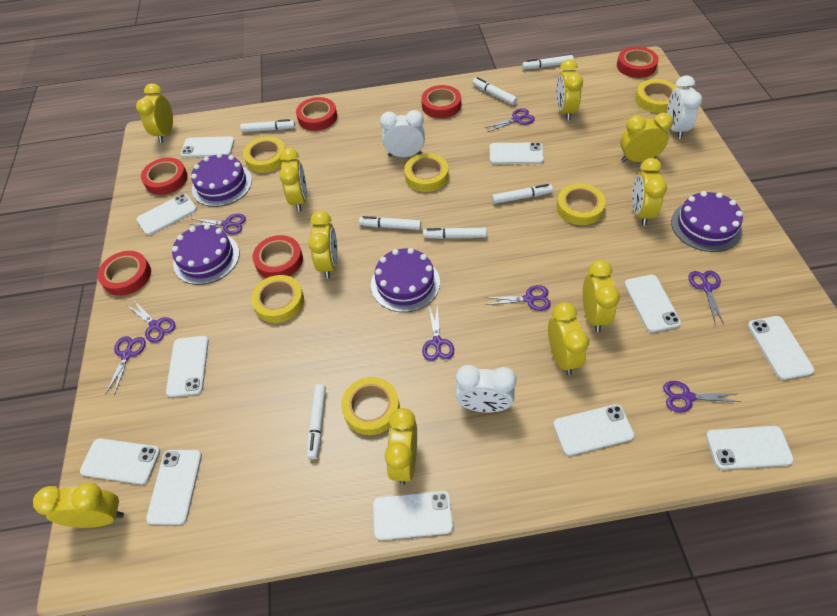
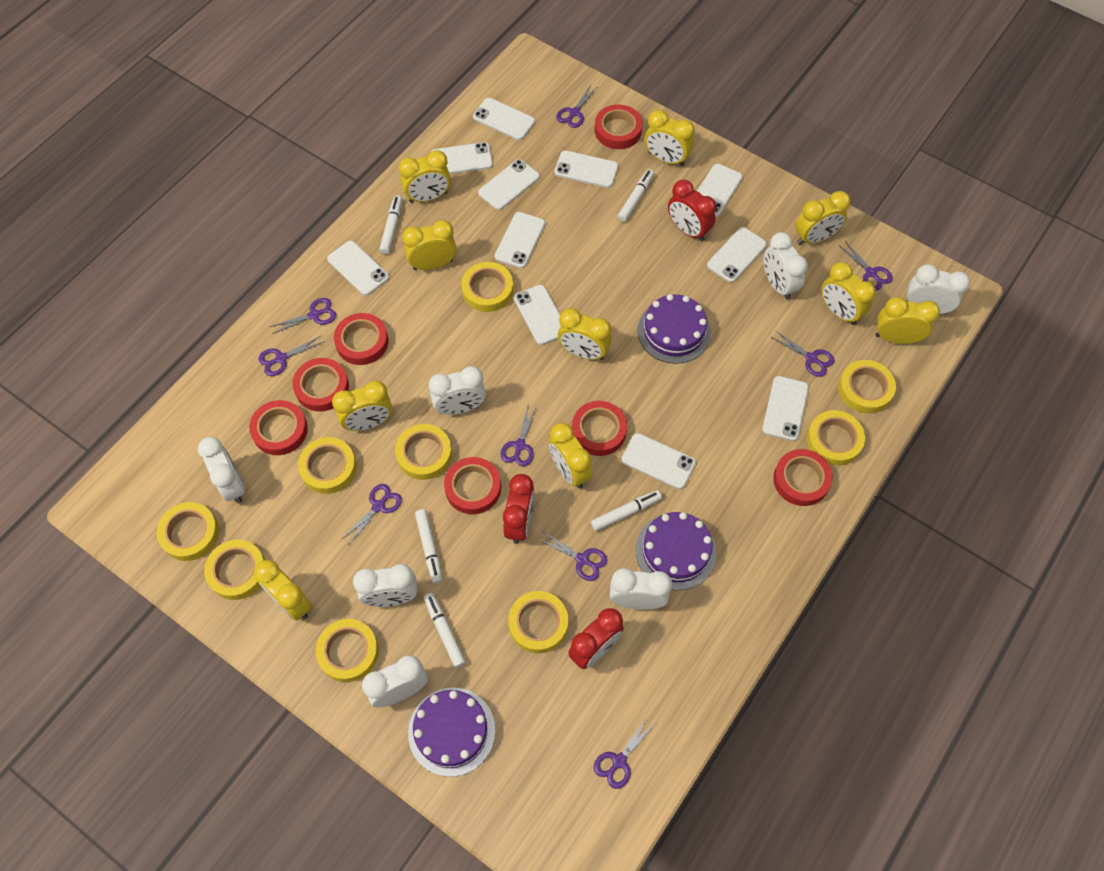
purple cake: [172,224,239,285] [191,153,252,207] [371,248,440,312] [671,191,743,252] = 4 -> [408,688,495,777] [635,512,717,590] [638,294,711,364] = 3
purple scissors: [105,336,146,396] [128,301,175,343] [189,214,246,234] [422,306,454,361] [484,108,535,132] [485,285,551,311] [663,381,741,412] [689,271,724,324] = 8 -> [258,336,325,376] [270,298,336,334] [342,484,402,544] [501,405,537,466] [538,532,607,581] [556,85,598,128] [594,716,656,789] [771,330,835,377] [839,241,893,291] = 9
red clock: none = 0 -> [503,474,535,544] [568,608,624,669] [668,180,716,241] = 3
red tape: [97,251,151,296] [141,157,188,195] [252,235,303,278] [296,97,337,131] [421,85,461,118] [617,47,659,78] = 6 -> [249,400,308,455] [292,358,349,411] [334,313,389,365] [444,457,501,514] [572,401,627,456] [595,104,643,149] [773,449,833,506] = 7
white clock: [380,110,425,157] [455,365,517,413] [667,75,702,139] = 3 -> [198,437,245,503] [353,564,418,607] [362,655,428,708] [429,366,486,415] [610,568,672,610] [763,232,808,300] [907,264,970,314] = 7
white marker: [240,119,295,132] [307,384,326,460] [359,216,421,230] [423,228,487,239] [472,77,518,105] [492,184,553,204] [522,55,574,69] = 7 -> [379,195,402,254] [415,509,443,584] [424,593,466,668] [591,490,662,531] [618,169,654,222] = 5
yellow tape: [243,136,285,173] [251,275,304,323] [341,377,400,435] [404,153,448,192] [556,184,606,225] [635,79,677,113] = 6 -> [157,502,219,561] [204,540,265,600] [298,437,357,494] [316,619,379,682] [395,424,452,480] [461,262,513,312] [508,591,568,653] [806,410,865,466] [838,360,896,414] = 9

